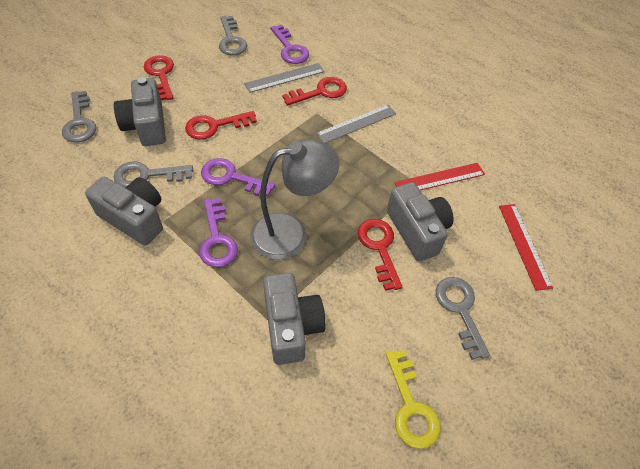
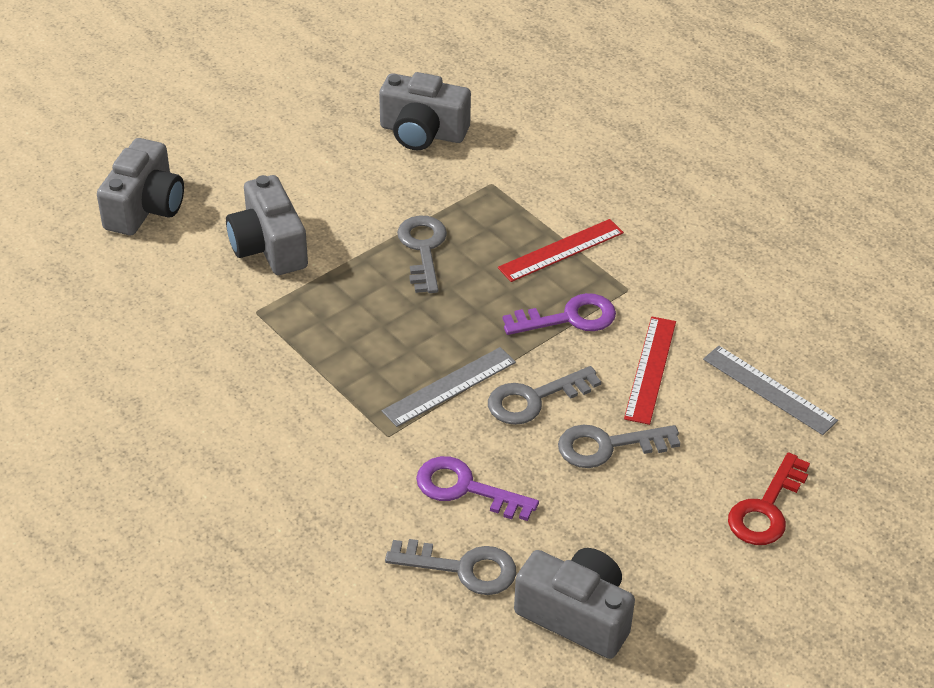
grey lamp: [250,139,339,260] = 1 -> none = 0
purple key: [199,198,238,267] [201,158,275,196] [270,24,309,64] = 3 -> [416,456,539,521] [503,293,616,335] = 2
red key: [144,55,174,100] [185,111,257,140] [282,77,347,106] [358,219,402,291] = 4 -> [728,453,810,545] = 1
yellow key: [386,350,441,449] = 1 -> none = 0

